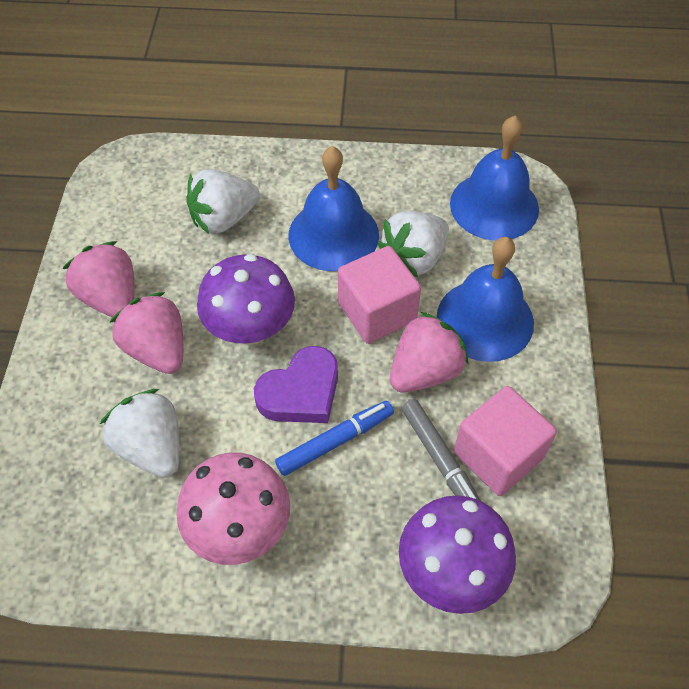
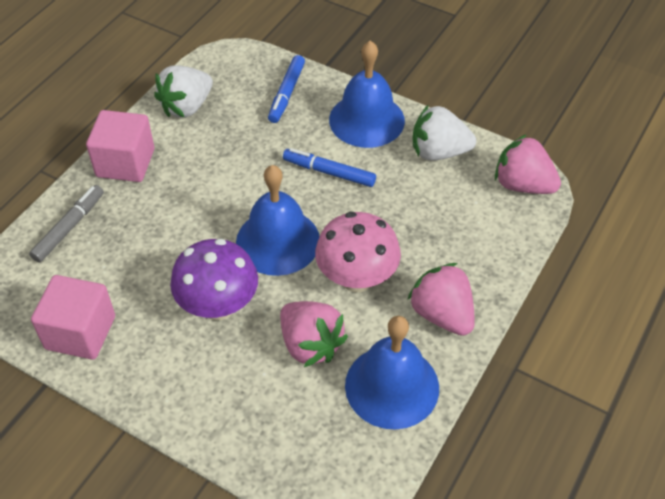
blue marker: [275,401,394,476] = 1 -> [268,55,305,123] [283,148,376,187] = 2
purple heart: [254,346,338,423] = 1 -> none = 0
purple mushroom: [197,254,295,345] [399,495,516,614] = 2 -> [170,239,258,320] = 1
white strawberry: [100,389,179,478] [186,169,260,235] [378,211,449,278] = 3 -> [154,65,213,118] [412,104,476,161] = 2

